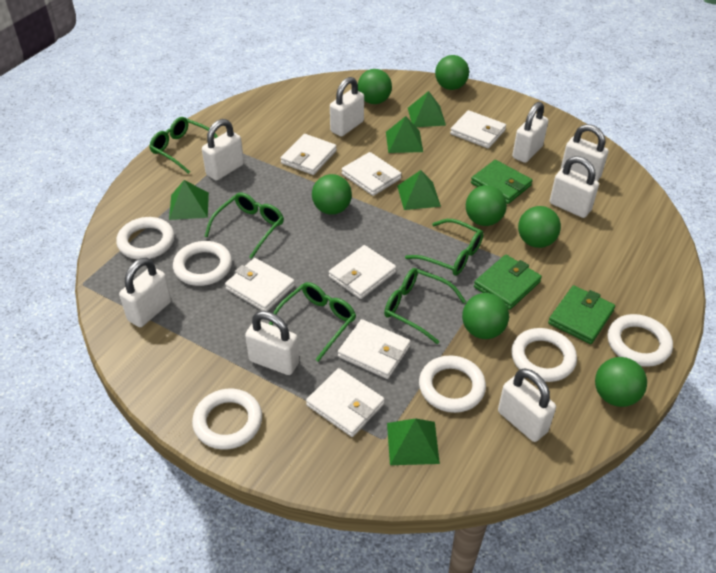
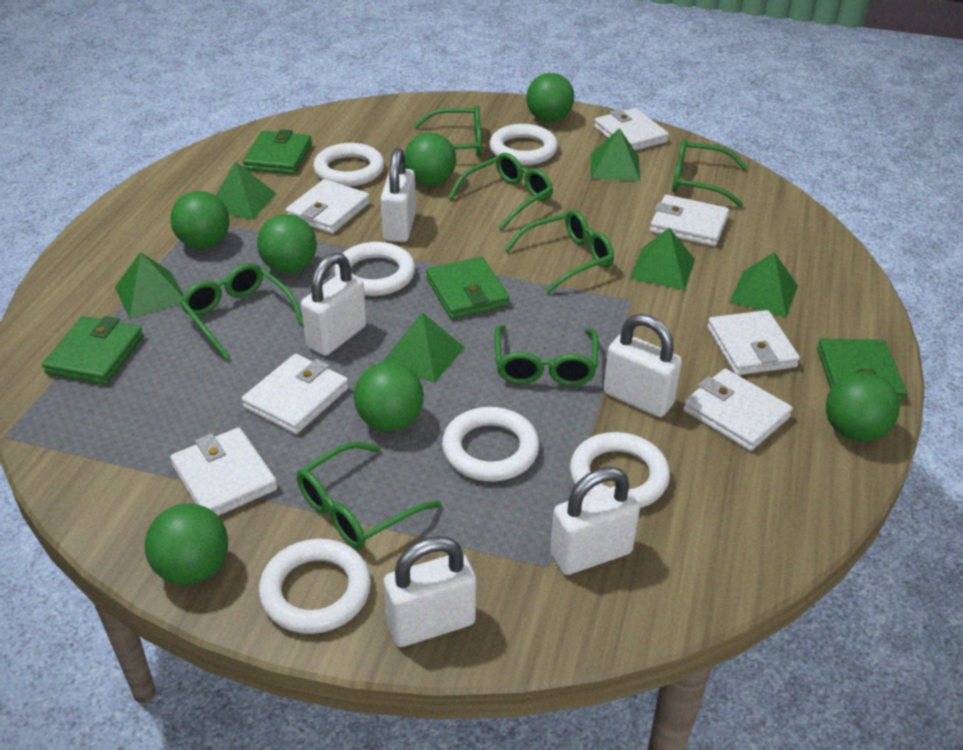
green glasses: [149,117,218,174] [204,193,284,259] [269,282,356,362] [384,268,466,344] [405,219,484,276] = 5 -> [180,263,303,360] [297,442,442,549] [414,105,482,157] [448,153,553,230] [495,325,598,386] [505,210,614,294] [672,139,748,207] = 7
green pyramid: [169,180,209,220] [386,116,423,153] [387,418,440,465] [397,170,441,210] [408,91,446,127] = 5 -> [115,252,183,318] [215,161,276,220] [383,312,465,383] [591,128,640,181] [630,228,695,290] [730,252,798,317] = 6
green wallet: [471,160,533,204] [474,255,542,310] [548,285,615,344] = 3 -> [42,316,143,385] [243,129,312,175] [426,257,509,319] [817,339,906,401] = 4
white padlock: [119,258,171,327] [202,119,244,181] [245,311,299,375] [330,77,364,136] [498,369,556,442] [512,102,548,163] [550,156,599,218] [561,124,608,181] = 8 -> [301,253,367,356] [381,148,416,242] [384,536,476,647] [550,467,640,575] [603,314,682,417] = 5

